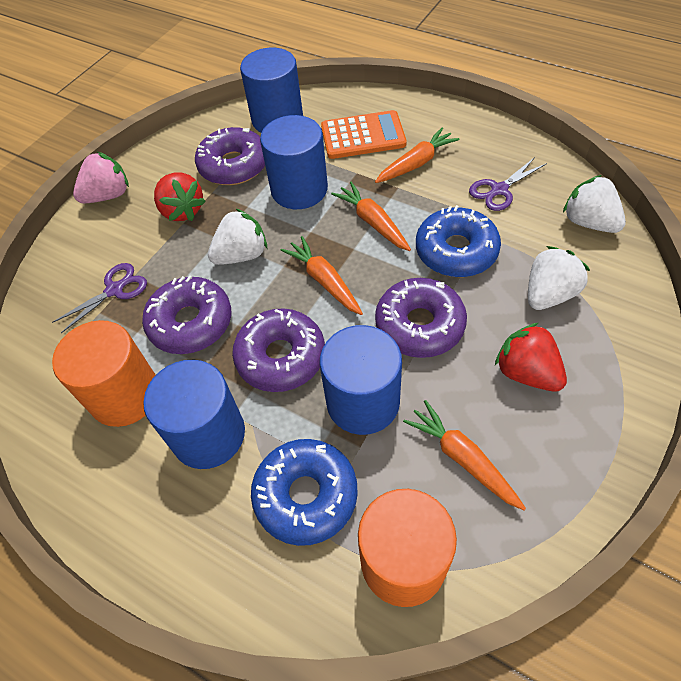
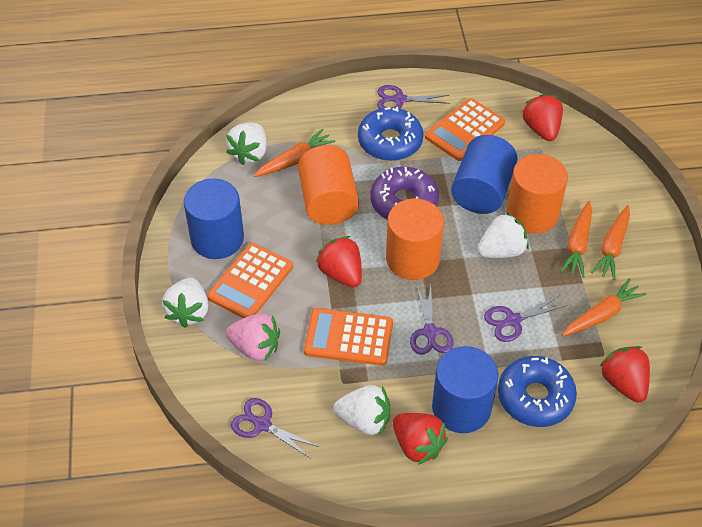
blue cylinder: [143,360,245,469] [240,48,303,133] [260,115,328,209] [320,325,402,435] = 4 -> [184,179,244,259] [432,346,498,433] [451,135,518,214] = 3
orange calculator: [321,110,407,159] = 1 -> [207,243,293,318] [304,308,393,366] [425,98,505,161] = 3
orange cylinder: [52,320,155,427] [358,489,457,607] = 2 -> [298,145,359,225] [386,199,444,280] [506,154,568,234] = 3
purple donut: [142,275,231,354] [195,127,265,185] [232,308,325,392] [375,278,467,358] = 4 -> [371,167,439,220] = 1
purple scissors: [52,263,147,333] [469,157,547,211] = 2 -> [231,398,319,458] [377,85,450,109] [410,285,454,355] [484,295,568,342] = 4
red strawberry: [154,173,206,221] [495,323,567,392] = 2 -> [316,236,362,288] [393,413,448,465] [522,94,563,141] [599,346,650,403] = 4
white strawberry: [208,209,267,265] [528,246,590,310] [563,175,626,233] = 3 -> [162,278,209,328] [226,123,267,165] [333,385,390,435] [477,212,529,258] = 4

